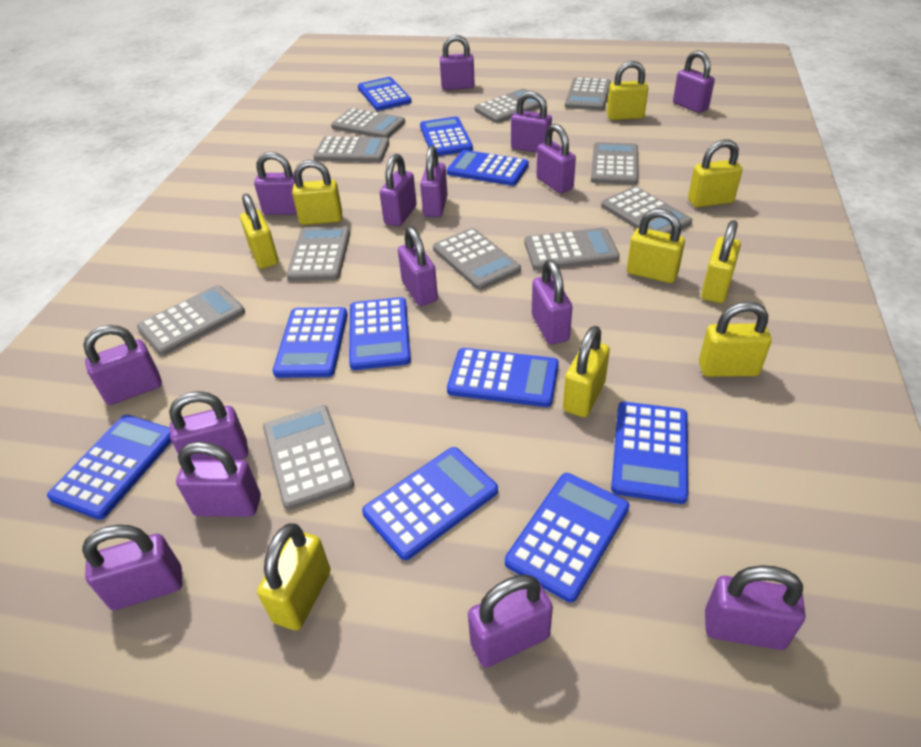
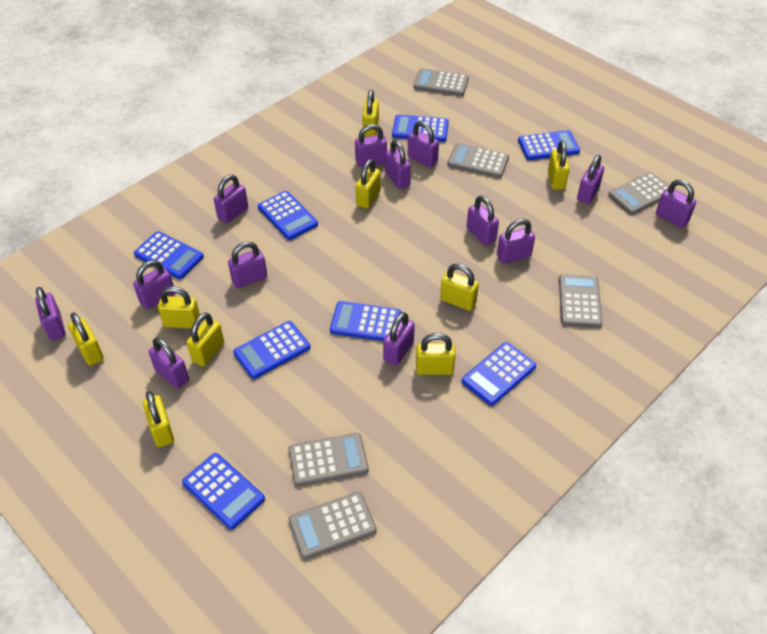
blue calculator: [47,415,172,520] [273,307,347,378] [349,297,411,370] [358,77,412,111] [362,447,498,560] [420,117,473,156] [447,150,529,186] [447,348,559,407] [505,473,629,602] [611,402,688,504] = 10 -> [134,231,204,279] [182,453,265,529] [233,321,310,379] [258,191,318,240] [330,301,401,341] [392,114,449,142] [462,342,536,406] [518,130,580,160] = 8
grey calculator: [137,285,245,356] [263,405,354,510] [286,226,350,281] [313,136,389,162] [331,108,405,138] [433,228,521,290] [475,89,547,123] [525,227,620,271] [565,77,611,110] [591,142,638,185] [601,186,693,234] = 11 -> [288,433,369,486] [289,492,377,559] [413,68,469,96] [447,143,509,178] [559,274,602,328] [608,172,669,215] = 6
purple padlock: [82,525,183,610] [83,325,162,405] [169,391,248,460] [176,442,261,517] [254,152,297,215] [380,154,417,226] [398,226,438,306] [420,145,448,217] [440,35,475,90] [468,574,553,668] [511,91,552,153] [532,260,572,345] [536,123,576,193] [673,51,715,113] [705,565,806,650] = 15 -> [35,287,65,340] [133,260,175,310] [149,337,189,389] [214,175,248,223] [228,241,267,289] [355,124,387,167] [383,312,415,366] [385,140,411,189] [408,121,439,167] [467,196,499,246] [497,219,535,264] [577,155,604,204] [656,180,696,228] = 13

